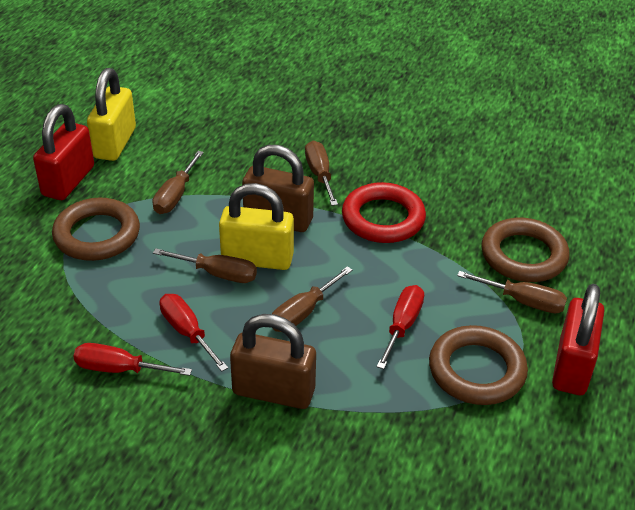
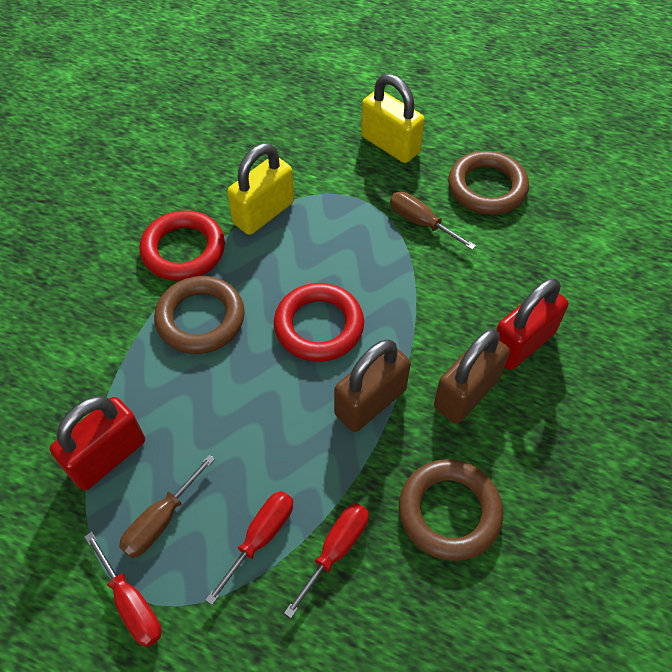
brown screwdriver: [152,151,204,214] [153,248,257,283] [272,266,352,332] [305,141,338,206] [457,271,567,313] = 5 -> [119,454,215,558] [390,192,476,250] = 2
red ring: [342,182,426,243] = 1 -> [139,210,225,281] [274,283,364,362] = 2

